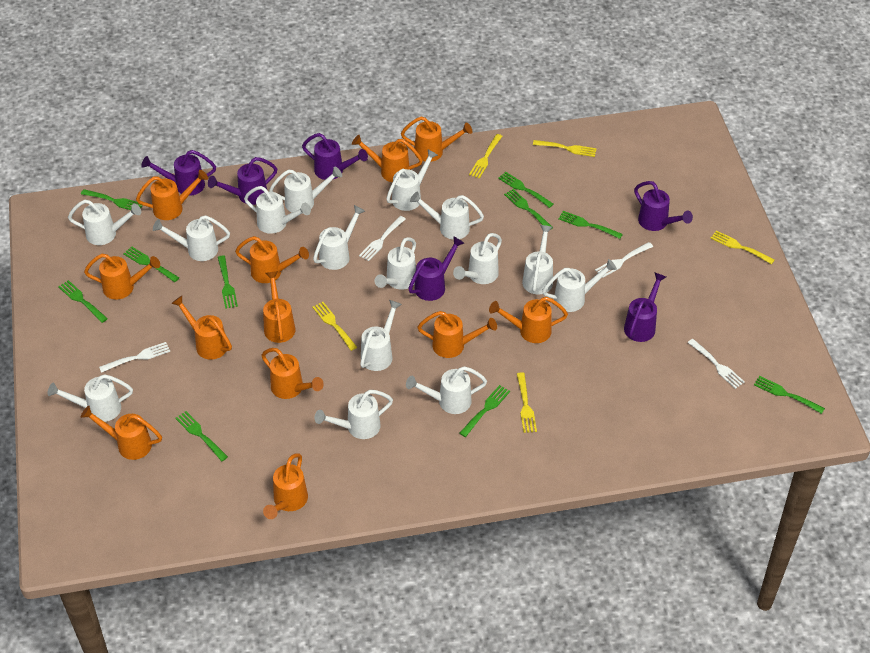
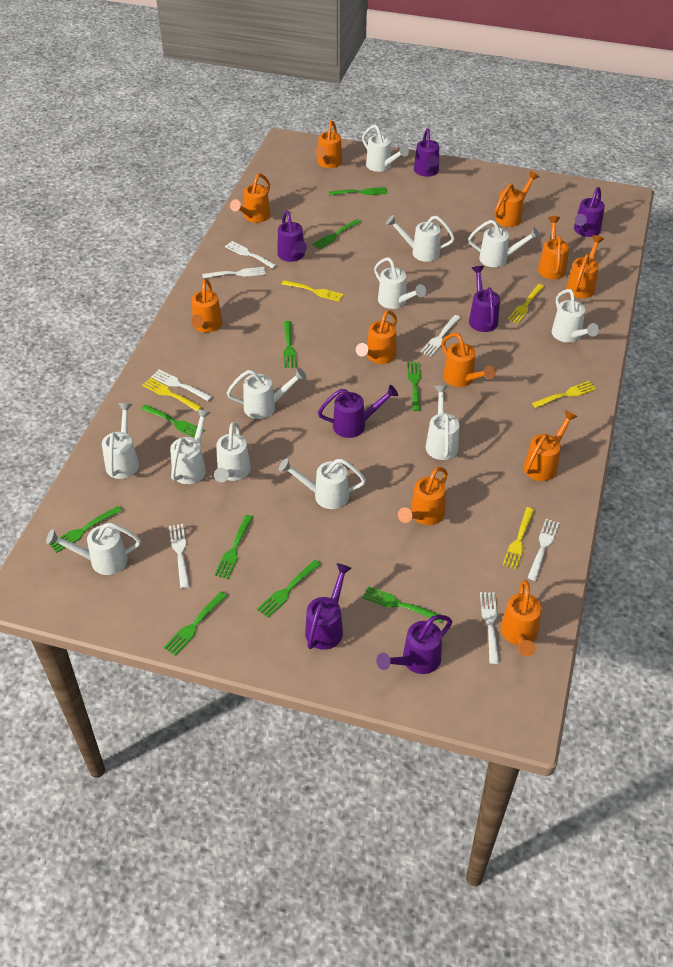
orange watering can: [81,406,162,460] [84,254,160,300] [136,170,208,220] [171,296,232,360] [235,236,309,283] [261,348,324,399] [263,271,295,343] [263,453,308,519] [352,135,423,182] [401,117,472,162] [417,311,497,358] [489,297,568,343] = 12 -> [191,279,223,333] [230,173,270,223] [316,121,342,168] [356,310,397,364] [398,467,448,525] [441,333,496,387] [495,171,539,227] [500,580,542,657] [524,410,578,481] [538,216,569,279] [566,235,604,298] = 11
purple watering can: [141,150,216,196] [208,157,277,205] [302,133,368,180] [408,236,464,301] [624,272,666,342] [634,181,693,231] = 6 -> [277,211,307,262] [305,563,352,650] [318,385,398,438] [376,615,452,674] [414,128,439,177] [469,266,500,332] [574,187,605,237] = 7
white fork: [99,342,170,373] [359,216,406,261] [595,242,653,278] [687,339,745,389] = 4 -> [151,370,212,401] [169,524,190,588] [202,267,266,279] [225,241,277,269] [420,315,461,357] [480,592,499,664] [528,519,559,581] = 7
white watering can: [48,374,133,422] [68,200,141,245] [153,215,230,261] [244,186,311,234] [269,167,342,212] [313,205,365,270] [315,390,393,439] [360,300,402,371] [374,237,416,290] [386,149,438,211] [406,366,487,414] [410,191,484,240] [453,233,502,284] [522,225,553,295] [542,259,617,312] = 15 -> [46,522,141,575] [102,403,139,479] [170,409,211,484] [214,422,251,482] [227,367,307,419] [279,458,366,509] [362,124,409,172] [374,257,426,309] [386,215,455,262] [426,385,459,460] [468,220,540,267] [552,289,599,343] = 12

